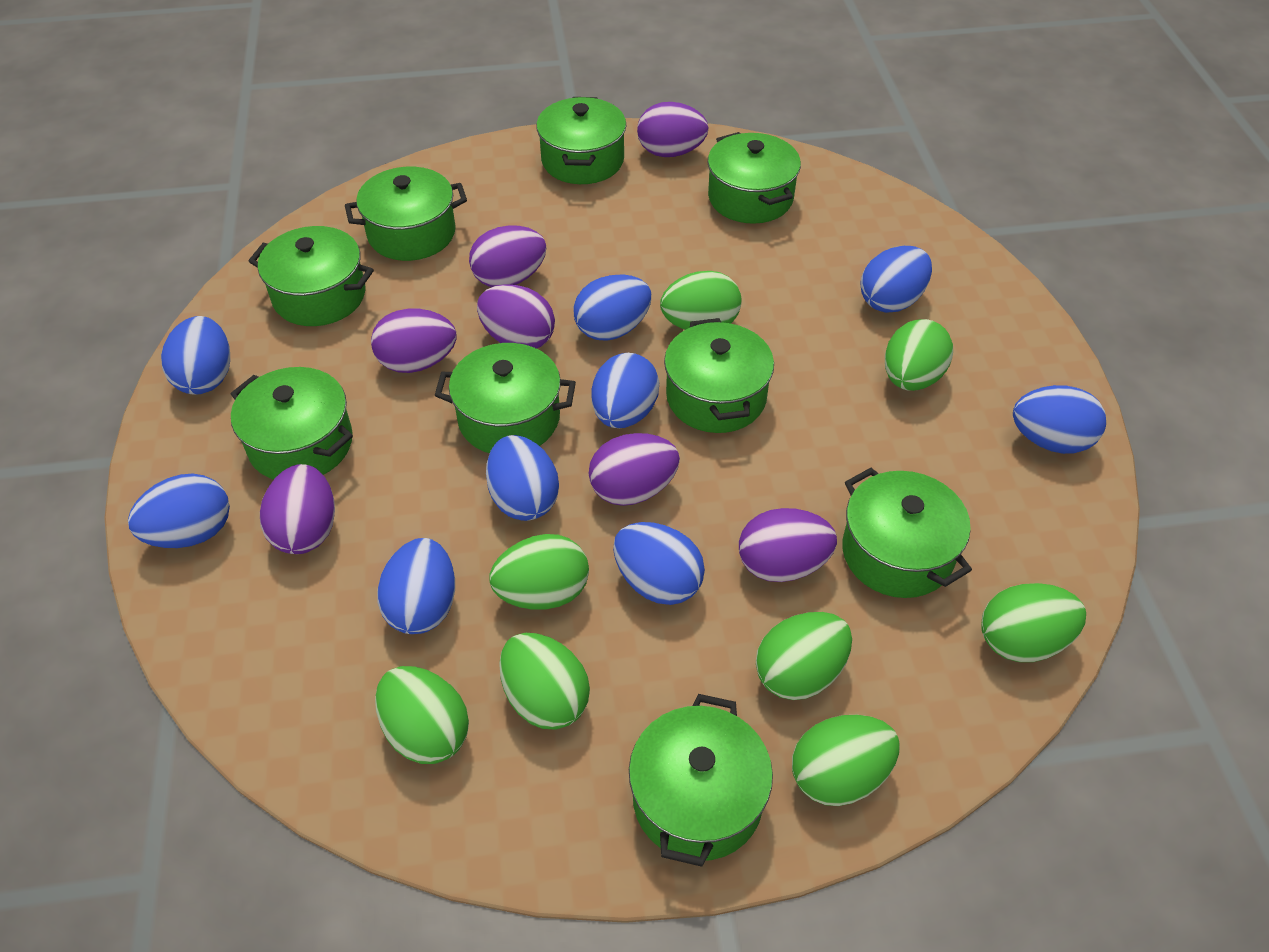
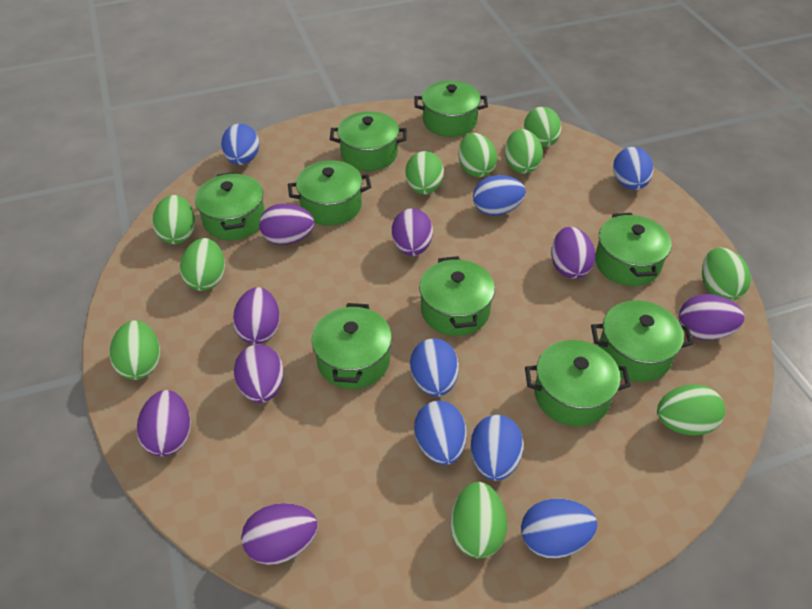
blue egg: [128,473,230,548] [161,316,230,395] [377,538,455,634] [486,435,559,521] [573,274,651,341] [592,353,659,428] [613,522,705,605] [861,246,932,313] [1013,385,1106,454] = 9 -> [221,124,259,165] [410,338,459,397] [414,401,467,465] [470,415,523,481] [473,175,526,216] [521,499,597,559] [613,147,653,190] = 7
green egg: [375,666,469,764] [489,534,589,610] [499,633,590,729] [660,271,742,330] [756,612,852,700] [792,715,899,806] [885,319,953,391] [981,583,1086,662] = 8 -> [110,320,160,380] [152,195,195,244] [180,238,225,291] [405,151,444,194] [450,482,507,558] [458,133,497,177] [505,129,543,173] [524,107,561,147] [657,384,725,435] [702,248,751,301] = 10
purple egg: [260,464,335,554] [371,309,457,373] [469,225,547,287] [477,284,555,349] [589,433,680,506] [637,102,708,157] [739,508,837,582] = 7 -> [137,390,191,456] [233,287,280,344] [234,345,284,403] [241,503,318,565] [259,204,314,245] [392,208,433,256] [551,227,595,279] [679,294,744,340] = 8

